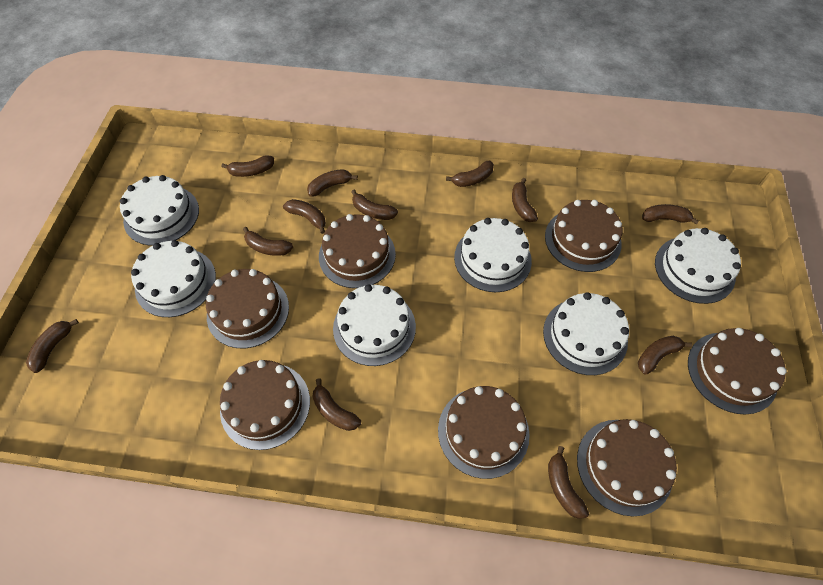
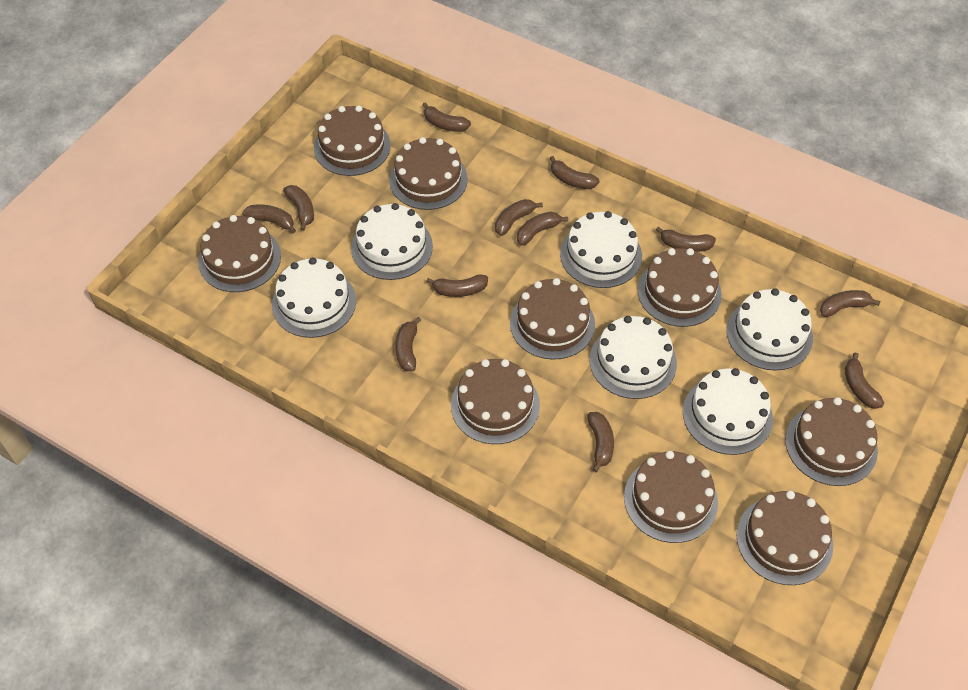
brown cake: [206,269,289,348] [220,360,310,450] [319,214,396,288] [438,386,530,479] [545,200,622,272] [577,419,677,516] [688,328,787,415] = 7 -> [198,215,281,292] [314,105,391,176] [389,137,468,210] [451,359,540,444] [510,278,595,360] [624,451,718,543] [638,248,722,327] [736,491,833,585] [785,397,878,486] = 9

